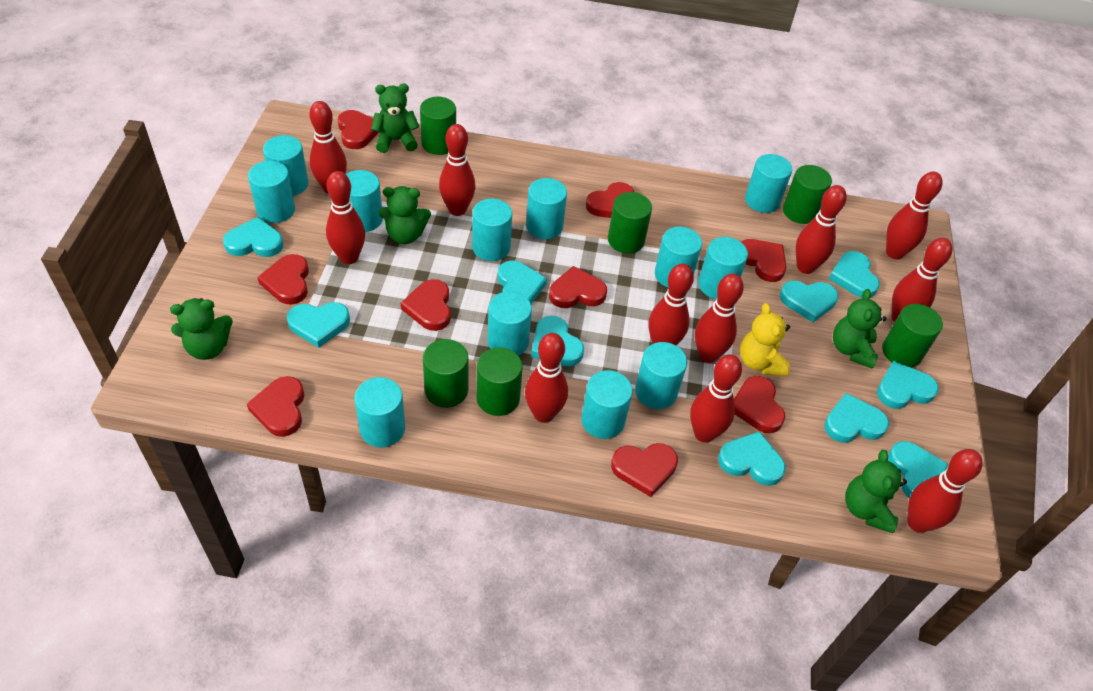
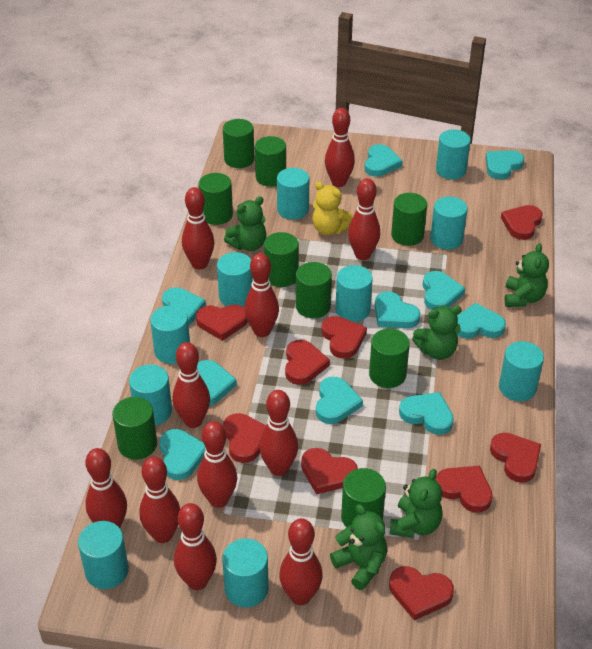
green cylinder: [420,97,456,155] [423,339,469,408] [476,347,523,416] [608,192,652,253] [783,165,832,224] [882,304,943,367] = 6 -> [112,397,157,459] [199,173,233,225] [223,119,254,168] [255,136,286,187] [264,232,299,287] [296,262,332,318] [341,468,386,528] [369,329,410,388] [391,193,427,246] = 9
turquoise cylinder: [248,161,295,223] [263,135,308,196] [346,170,383,232] [355,377,405,448] [472,199,512,261] [488,291,532,356] [526,178,567,239] [581,370,633,439] [635,342,687,409] [655,227,702,288] [698,237,748,299] [745,154,792,213] = 12 -> [78,521,129,589] [129,364,172,425] [150,305,190,364] [217,252,253,307] [222,538,269,608] [277,168,309,220] [335,265,373,322] [430,196,468,250] [436,130,471,179] [499,341,544,401] = 10

